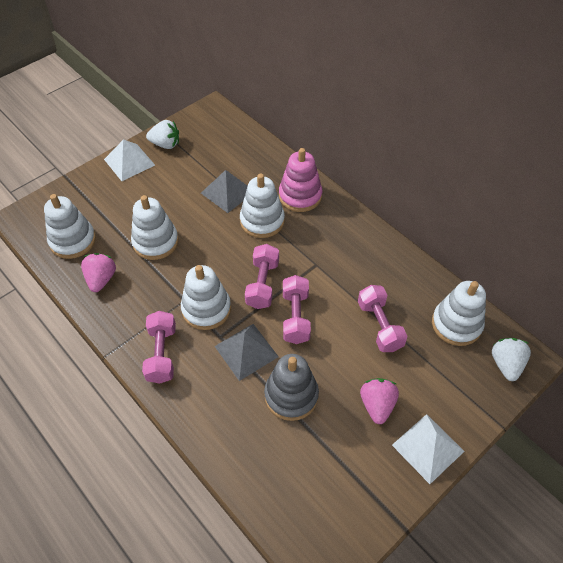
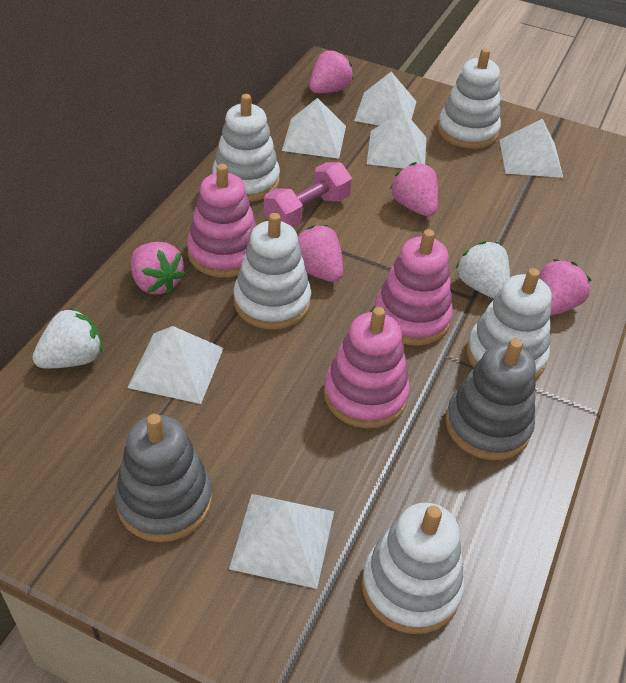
grey pyramid: [201,170,247,213] [215,324,279,381] = 2 -> none = 0
grey stacking toy: [264,354,319,421] = 1 -> [115,414,212,542] [445,339,536,460] = 2
pink dumbbell: [142,311,176,384] [245,244,279,309] [283,275,311,344] [358,285,407,352] = 4 -> [264,162,352,228] = 1
pink stacking toy: [279,148,322,212] = 1 -> [187,164,257,278] [324,307,410,428] [374,229,453,346] = 3
pink strawberry: [81,253,116,292] [360,378,399,424] = 2 -> [131,242,186,294] [298,225,343,282] [309,50,354,93] [390,162,438,216] [539,259,592,316] = 5
white pyramid: [104,139,155,181] [392,414,465,484] = 2 -> [127,326,224,404] [229,494,334,589] [282,98,346,159] [354,72,417,125] [367,110,426,169] [500,119,563,178] = 6

